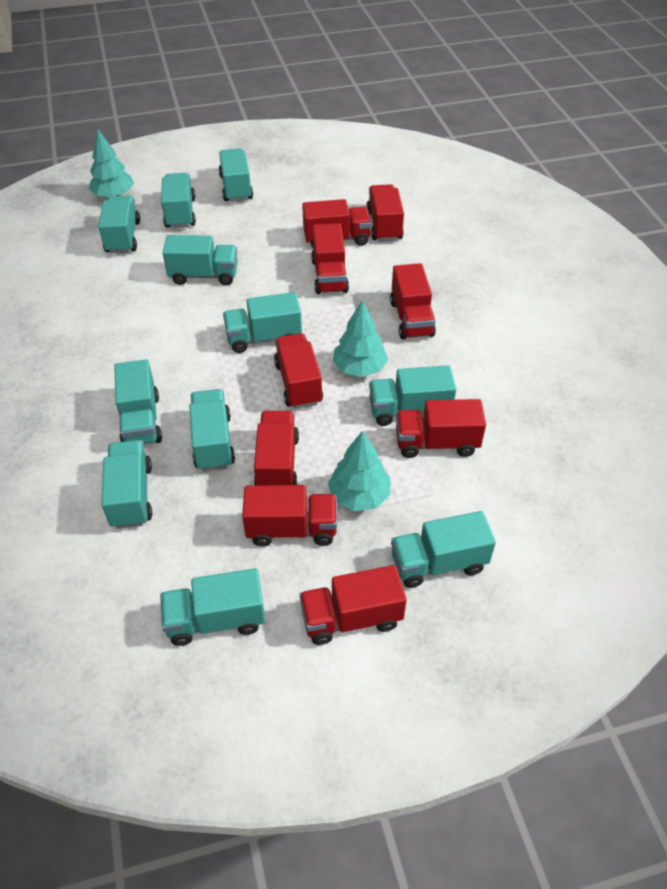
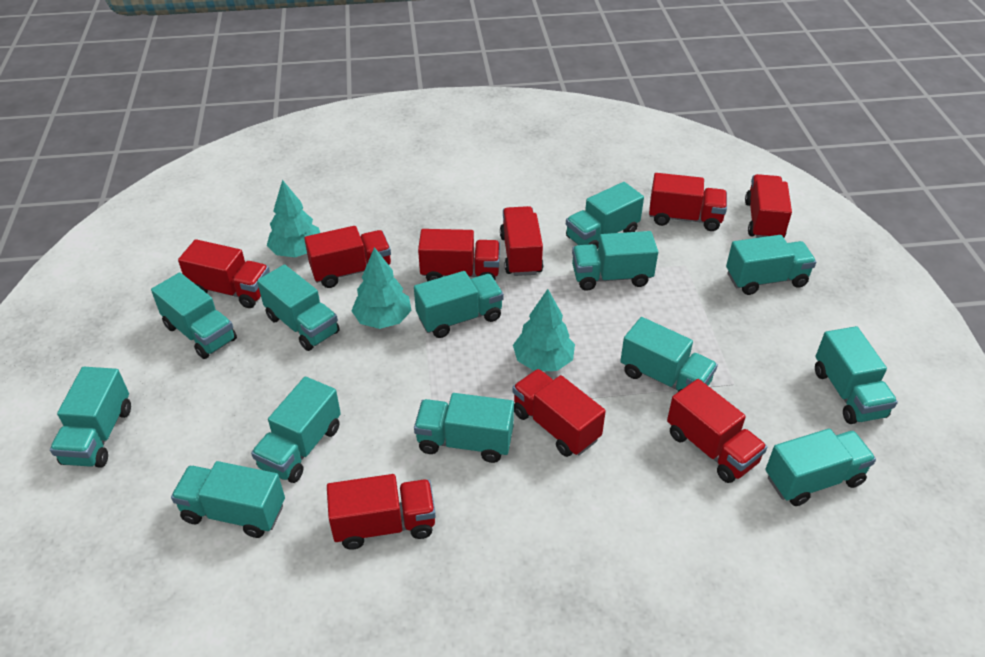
turquoise truck: [98,195,140,253] [101,440,152,529] [114,359,162,444] [160,568,265,646] [161,173,196,228] [162,235,238,285] [189,389,235,471] [219,148,253,202] [223,292,302,353] [369,365,456,426] [391,511,496,588] = 11 -> [50,367,131,468] [151,273,237,359] [171,461,285,538] [251,377,341,483] [257,264,340,351] [414,271,504,338] [414,393,514,463] [566,182,644,250] [572,231,658,291] [620,317,718,393] [726,235,816,295] [765,428,876,506] [815,326,898,424] = 13

